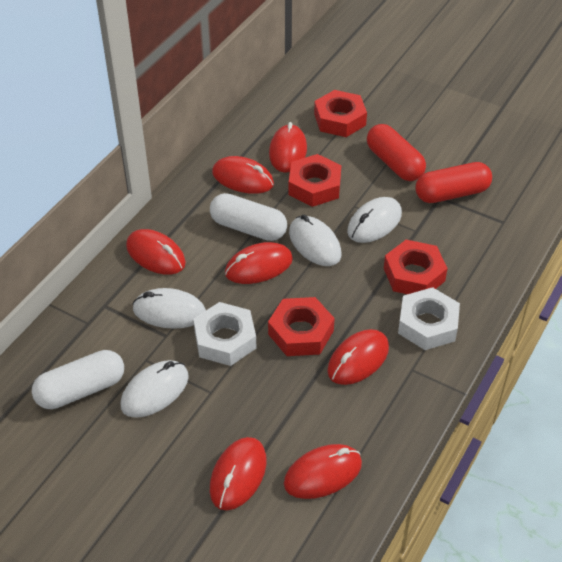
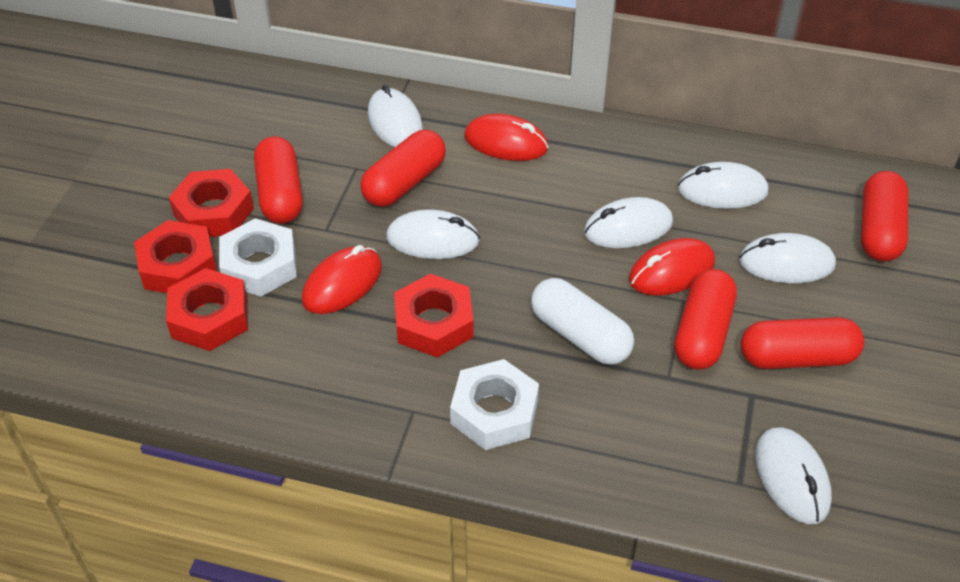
red capsule: [367,124,426,181] [415,162,492,203] = 2 -> [254,137,303,224] [360,130,446,207] [674,269,737,370] [741,317,864,369] [861,171,909,262] = 5
red mouse: [126,229,186,275] [210,437,266,510] [212,156,274,194] [225,242,293,284] [269,122,307,173] [284,444,362,499] [327,329,389,385] = 7 -> [302,245,382,314] [464,114,548,161] [629,238,715,295] = 3
white capsule: [32,350,124,409] [210,193,287,241] = 2 -> [531,278,634,365] = 1
white mouse: [120,360,189,418] [133,288,206,329] [289,214,341,266] [347,197,402,243] = 4 -> [368,85,423,147] [386,210,480,259] [584,197,673,248] [678,162,769,209] [739,233,836,283] [755,428,832,524] = 6

